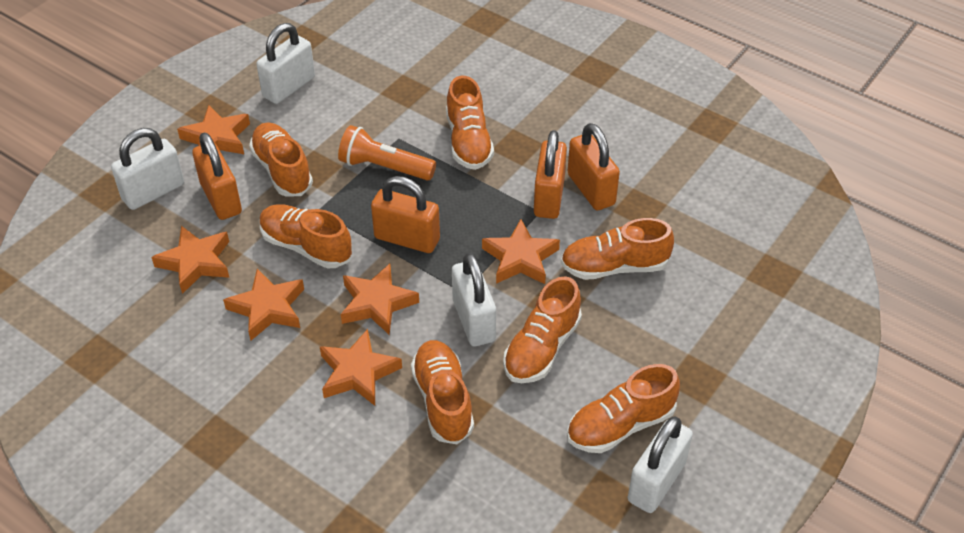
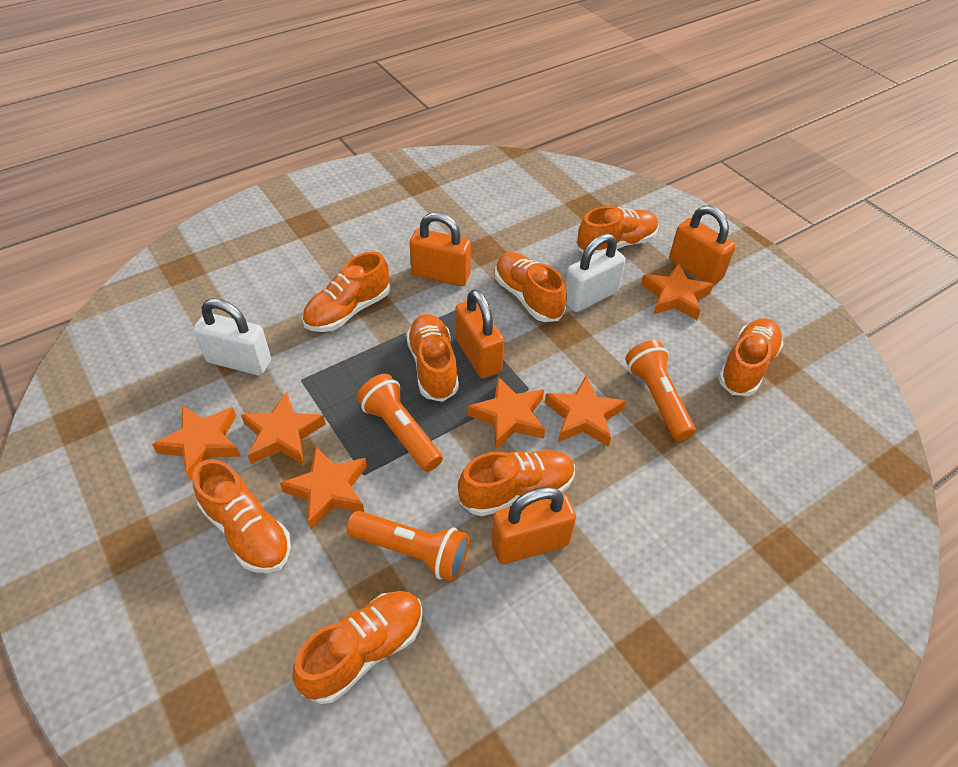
orange flashlight: [338,125,436,180] = 1 -> [347,511,469,582] [357,374,443,472] [625,340,696,441] = 3
orange shoe: [249,122,313,197] [260,204,352,269] [411,340,474,444] [446,76,494,170] [503,276,582,383] [561,218,674,280] [567,364,680,453] = 7 -> [193,459,291,573] [292,591,423,704] [302,252,390,332] [406,314,459,402] [458,450,575,516] [495,252,567,322] [577,206,659,255] [718,318,784,396] = 8
white padlock: [111,128,184,210] [256,23,315,104] [452,253,496,346] [628,417,693,513] = 4 -> [193,298,271,375] [565,233,626,312] = 2

